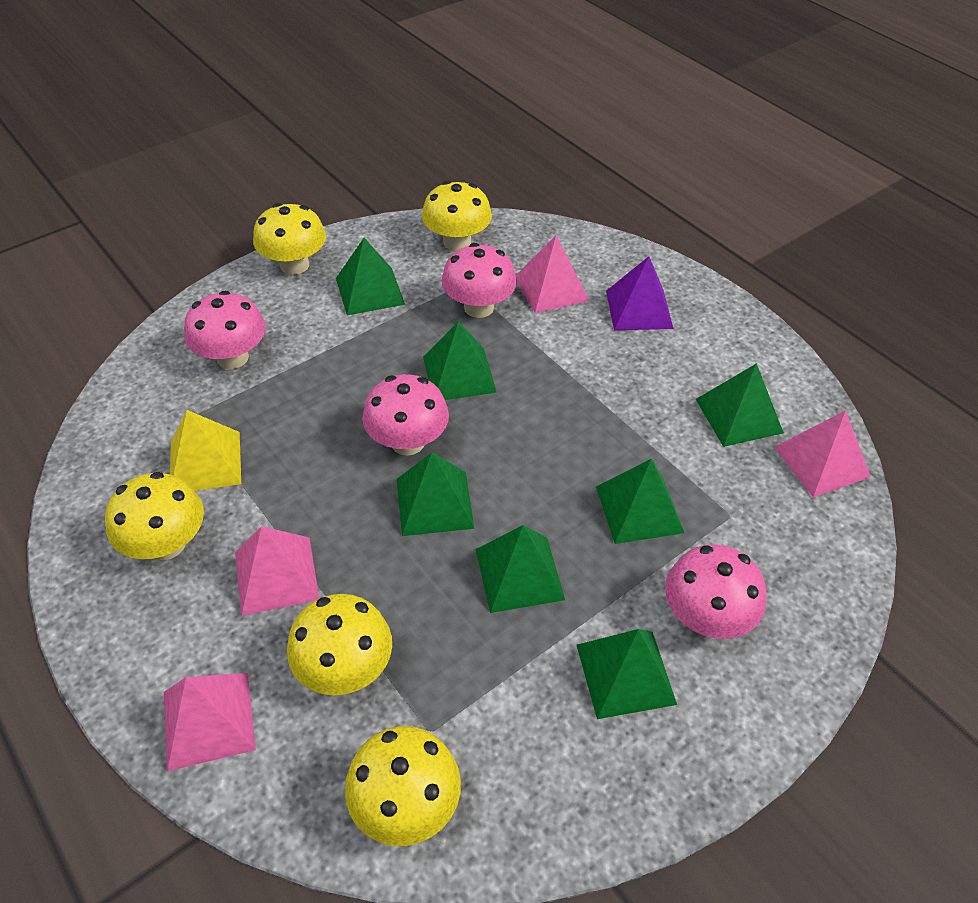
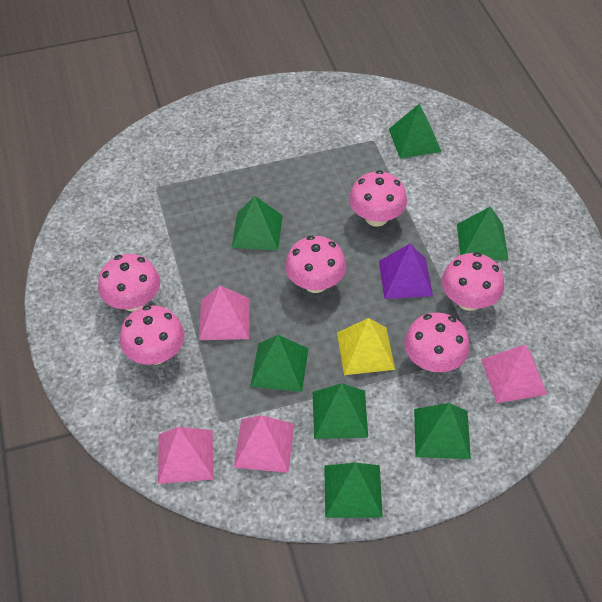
pink mushroom: [184,290,266,369] [362,374,449,456] [441,243,517,318] [665,545,767,639] = 4 -> [98,254,160,312] [120,305,185,365] [285,236,346,293] [349,170,407,227] [404,313,470,372] [442,252,504,311] = 6
yellow mushroom: [105,472,204,560] [253,203,326,275] [287,594,392,695] [345,726,461,846] [422,181,492,251] = 5 -> none = 0

